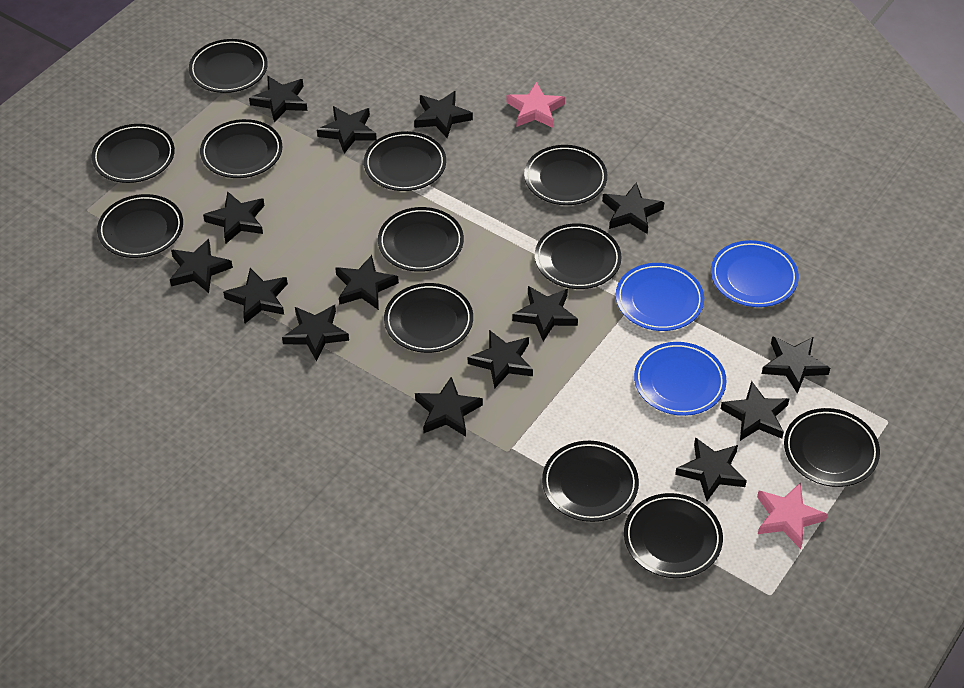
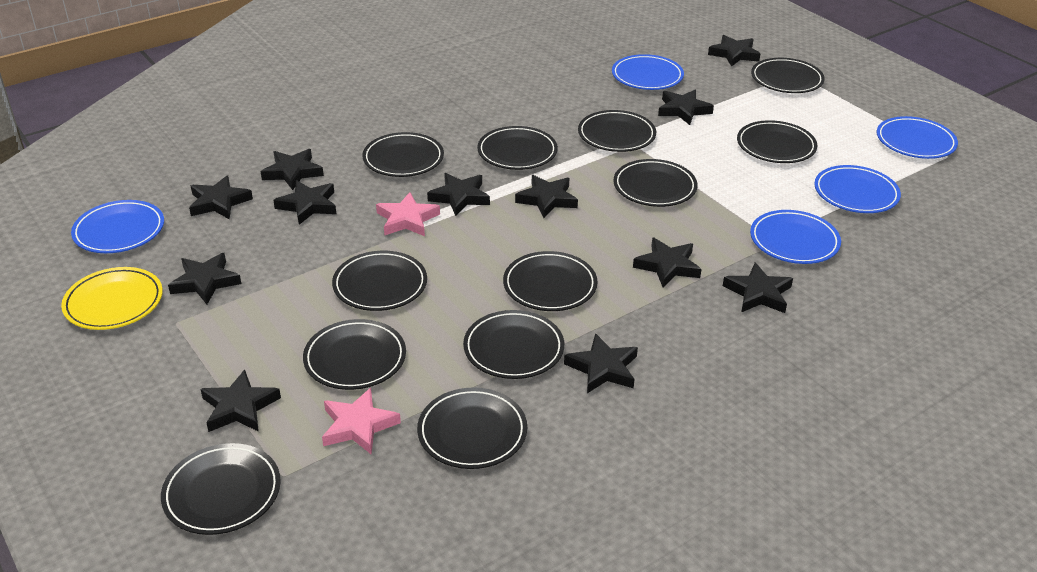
black star: [170,239,233,293] [203,191,264,243] [223,268,288,323] [249,76,307,122] [282,305,349,361] [317,106,377,154] [335,255,399,310] [414,91,473,138] [415,377,483,437] [468,330,533,389] [512,286,578,342] [602,182,664,234] [675,437,747,501] [721,381,789,441] [762,336,830,394] = 15 -> [168,253,241,304] [189,175,253,219] [200,370,281,432] [261,149,324,190] [273,180,336,225] [427,173,490,216] [515,175,578,218] [564,333,638,393] [633,238,702,287] [658,90,714,125] [708,35,760,67] [723,262,793,313] = 12
blue plate: [616,263,704,331] [634,342,727,416] [711,240,799,307] = 3 -> [71,200,164,253] [612,54,684,90] [750,210,841,264] [814,165,901,213] [877,116,958,159] = 5
yellow plate: none = 0 -> [61,267,163,330] = 1

